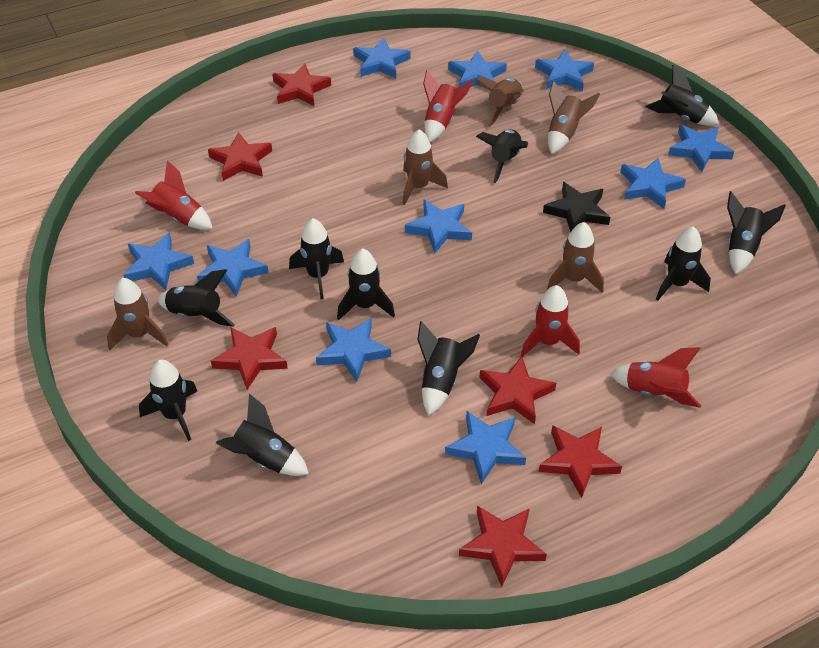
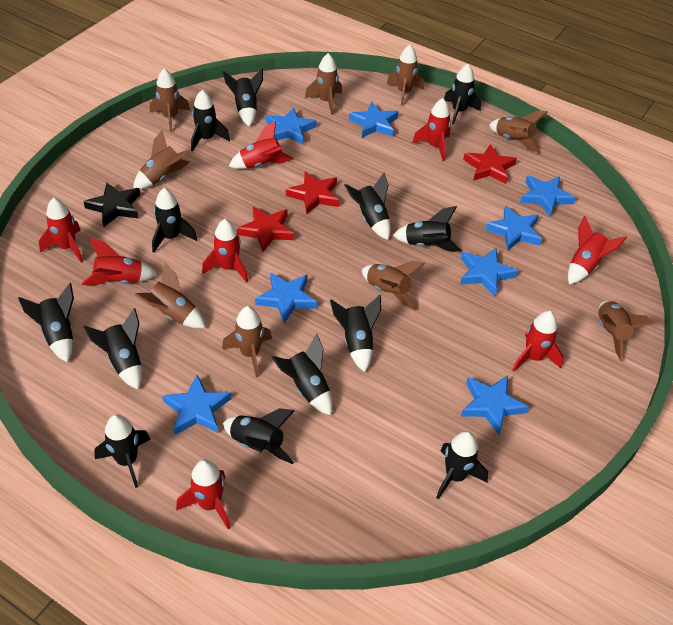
black rocket: [139,359,197,441] [158,269,235,327] [216,394,309,476] [289,218,344,299] [337,248,395,320] [417,321,480,415] [476,129,528,183] [645,65,719,126] [656,226,711,301] [727,191,786,274] = 10 -> [18,283,74,363] [84,308,142,389] [94,414,150,488] [152,188,197,253] [191,90,230,152] [223,69,263,127] [223,408,295,464] [271,333,332,415] [330,295,381,372] [344,173,391,240] [393,206,461,252] [436,431,488,500] [444,64,481,125] = 13
blue star: [123,233,194,290] [197,239,269,297] [316,318,391,382] [353,38,410,78] [405,200,472,254] [445,411,526,484] [448,51,507,89] [535,49,594,91] [620,158,686,209] [668,125,734,172] = 10 -> [162,375,232,435] [255,272,317,324] [266,107,317,145] [349,101,399,138] [460,248,518,296] [461,376,529,435] [485,205,542,250] [520,175,576,216] = 8
brown rocket: [107,278,169,350] [403,129,448,205] [475,77,524,126] [547,222,604,293] [548,80,600,154] = 5 -> [133,130,190,189] [134,262,206,328] [150,69,190,132] [222,306,272,377] [305,53,342,115] [362,261,425,310] [386,45,424,106] [489,111,547,153] [598,300,655,361] = 9
red rocket: [135,160,213,230] [423,70,473,142] [521,285,580,357] [610,347,701,408] = 4 -> [39,198,83,263] [81,238,157,285] [176,459,231,530] [202,219,248,283] [229,120,293,169] [412,98,451,161] [512,311,564,372] [568,216,627,284] = 8
red star: [208,132,272,181] [211,327,288,390] [272,63,331,106] [459,506,547,587] [479,356,556,424] [539,425,622,498] = 6 -> [237,207,294,252] [286,171,339,214] [463,144,517,184] = 3

